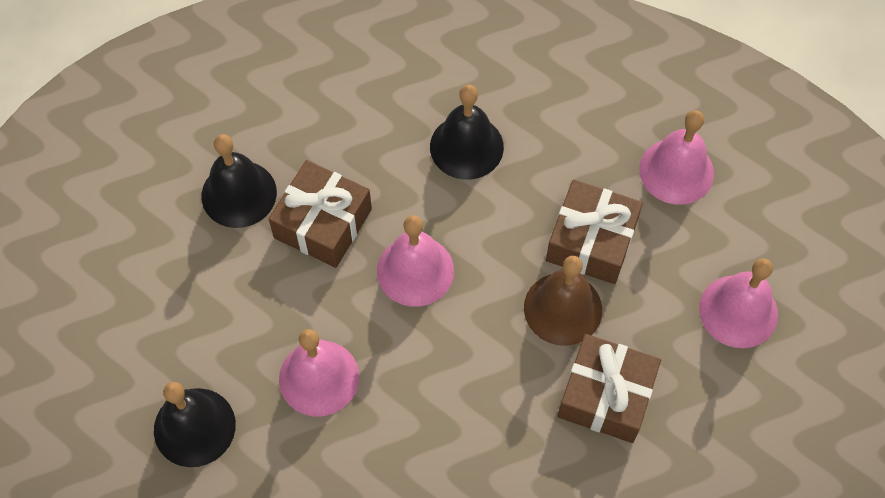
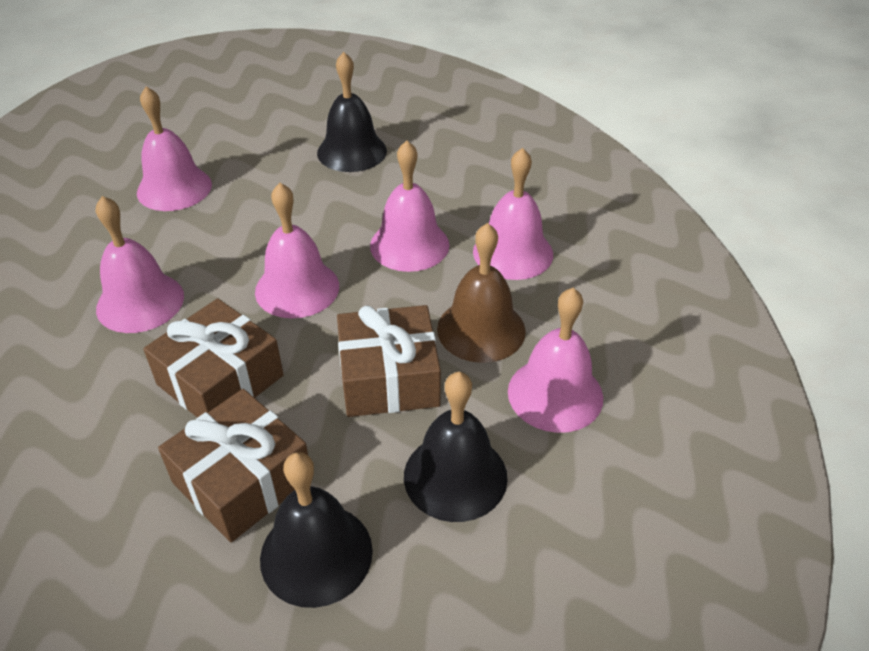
pink bell: [279,329,359,416] [377,215,454,307] [639,110,714,205] [699,258,778,348] = 4 -> [96,196,184,333] [137,86,212,211] [255,183,339,318] [370,140,449,272] [473,148,553,280] [508,288,603,433] = 6

